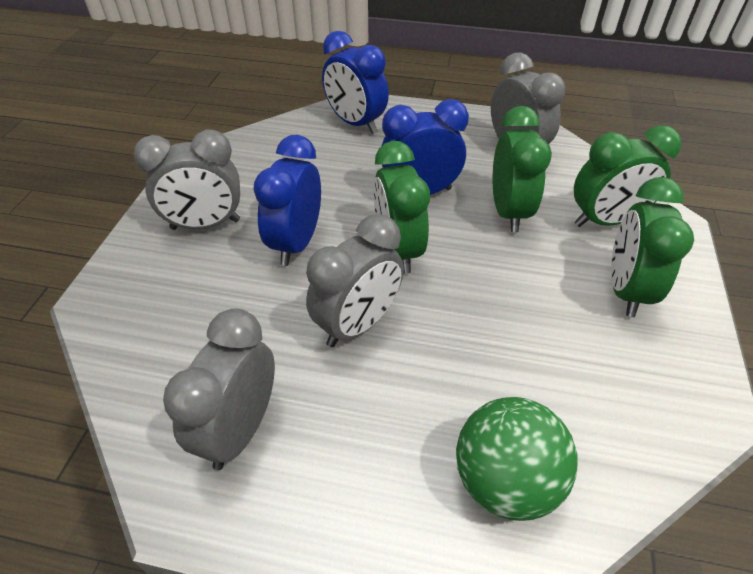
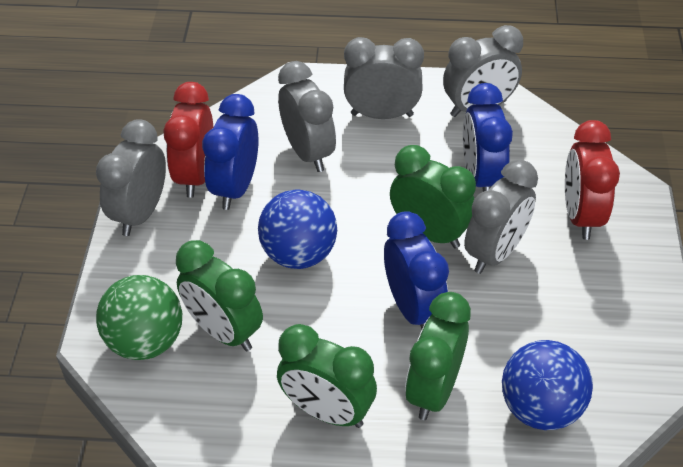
blue ball: none = 0 -> [258,190,337,269] [502,340,593,430] = 2
grey clock: [134,129,240,230] [163,308,275,470] [306,214,404,347] [491,52,565,144] = 4 -> [96,119,166,236] [278,61,336,172] [344,37,424,119] [443,25,523,117] [464,160,538,274] = 5
red clock: none = 0 -> [163,82,213,198] [565,120,620,240] = 2

